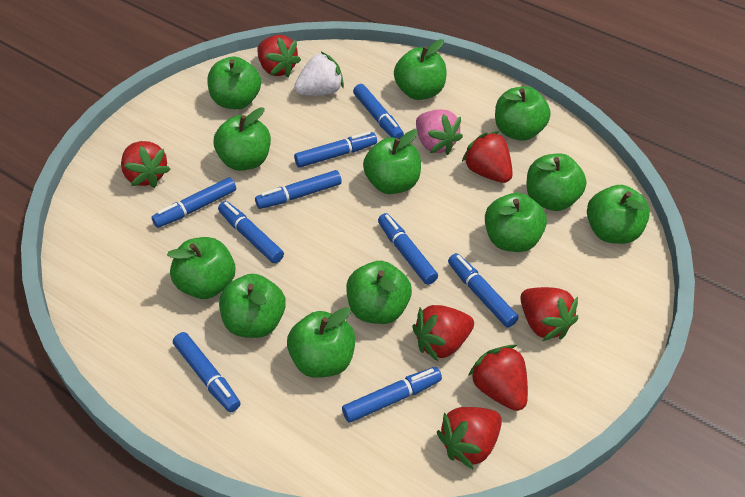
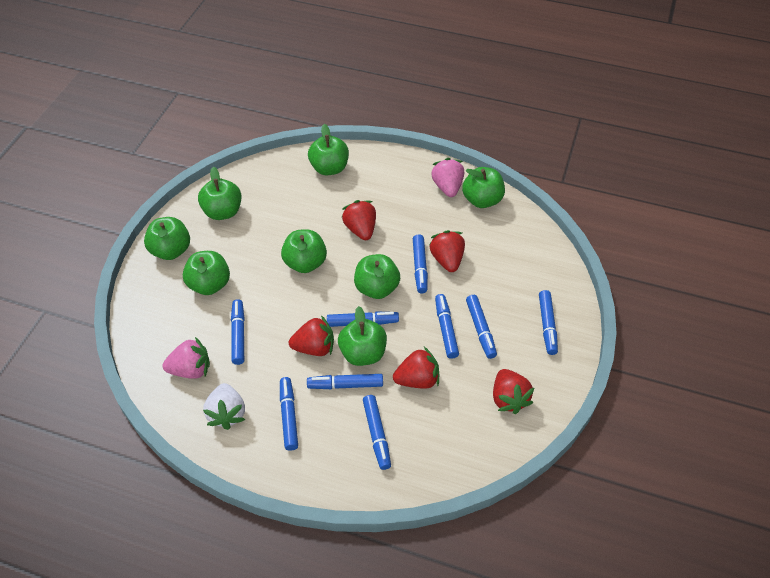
green apple: [167,237,235,299] [207,56,261,109] [214,107,271,171] [219,274,286,338] [287,307,355,378] [346,261,412,324] [363,129,421,194] [394,39,446,100] [485,193,547,252] [495,86,551,141] [526,153,586,211] [587,185,650,244] = 12 -> [144,217,190,260] [183,251,230,295] [198,167,241,220] [281,229,327,273] [308,124,349,175] [338,306,387,366] [354,254,400,299] [462,167,505,208] = 8
pink strawberry: [416,109,463,155] = 1 -> [162,337,210,379] [431,158,464,197] = 2
red strawberry: [121,141,171,188] [257,35,301,77] [412,305,474,361] [437,407,502,469] [462,131,513,183] [468,345,528,411] [520,287,578,341] = 7 -> [289,315,334,356] [341,200,376,240] [393,347,439,389] [429,230,465,272] [493,369,534,414] = 5

